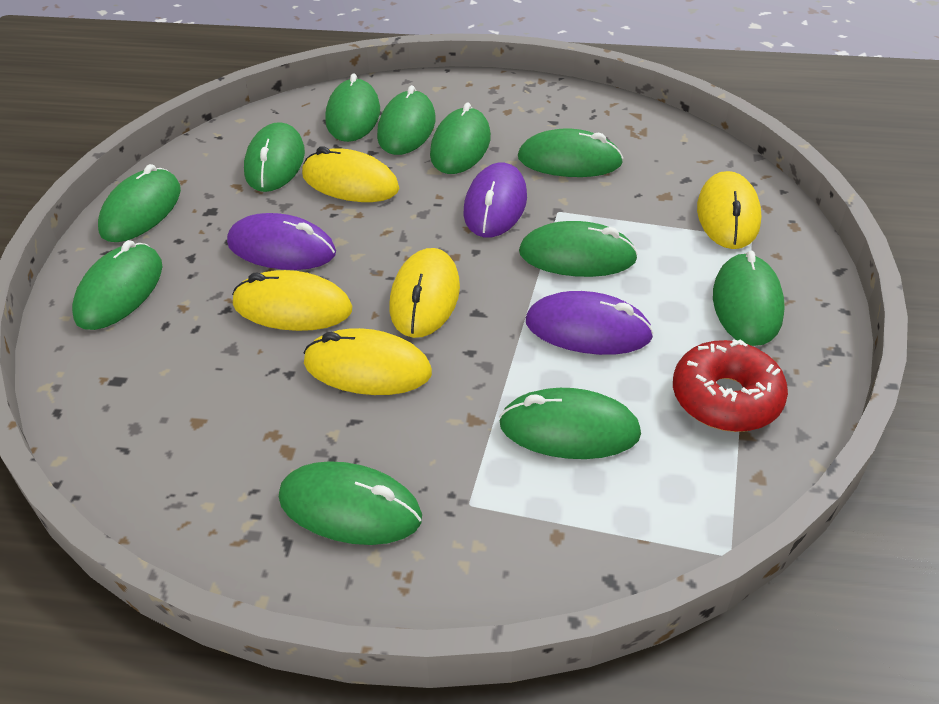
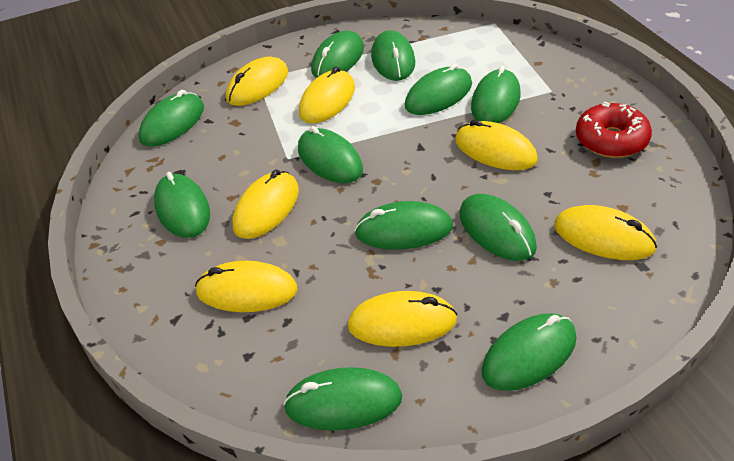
purple mouse: [227,213,336,270] [464,162,527,238] [526,291,654,355] = 3 -> none = 0
yellow mouse: [232,270,352,331] [302,146,399,202] [304,328,432,395] [390,248,460,338] [697,171,761,249] = 5 -> [195,261,298,312] [226,56,288,106] [232,170,299,239] [299,67,355,124] [348,291,457,347] [455,119,538,170] [554,205,657,260] = 7

